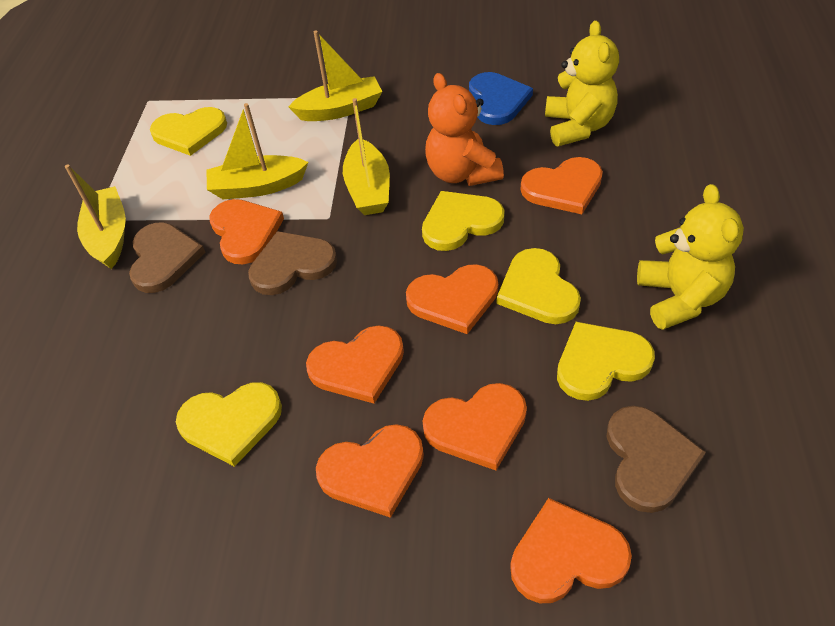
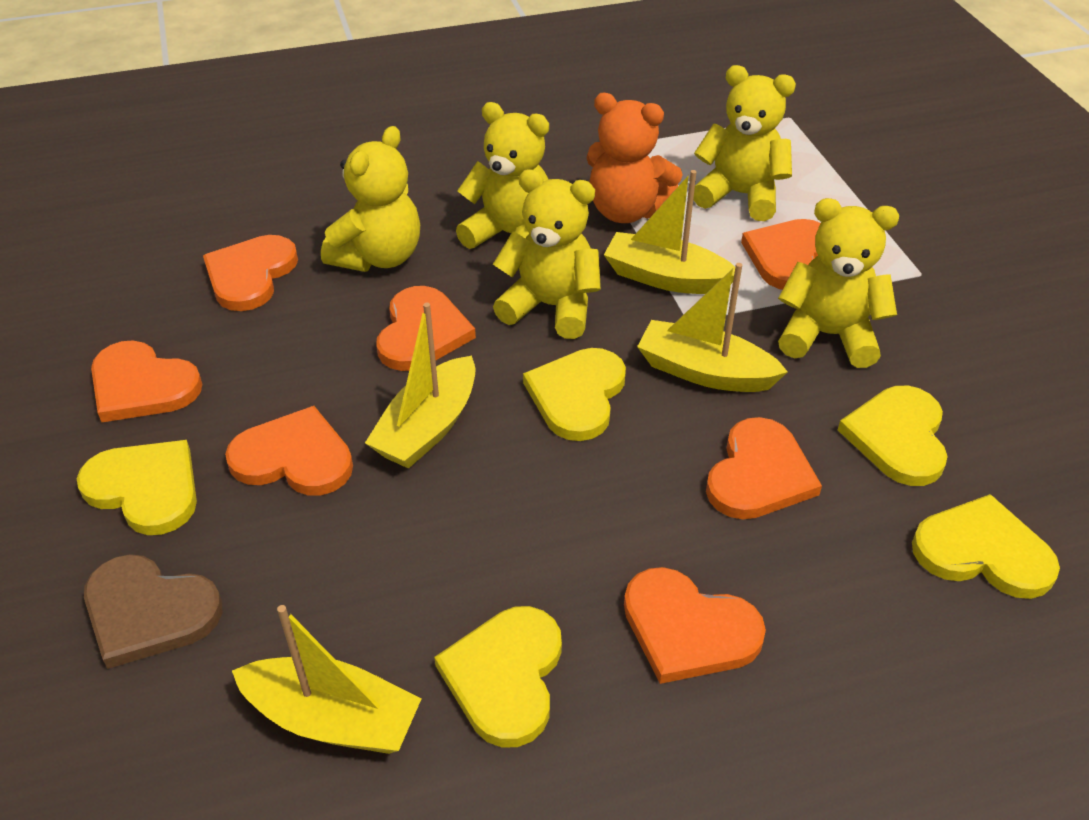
blue heart: [469,72,533,125] = 1 -> none = 0
brown heart: [129,223,205,293] [248,231,337,295] [607,406,706,513] = 3 -> [84,554,222,669] = 1
yellow teddy bear: [545,20,619,146] [637,184,744,330] = 2 -> [321,126,420,272] [456,102,549,249] [493,169,601,339] [693,65,796,221] [778,198,899,368] = 5

